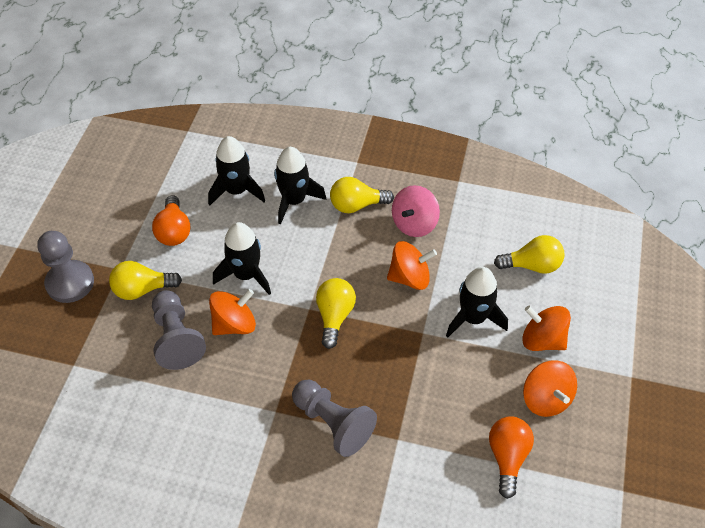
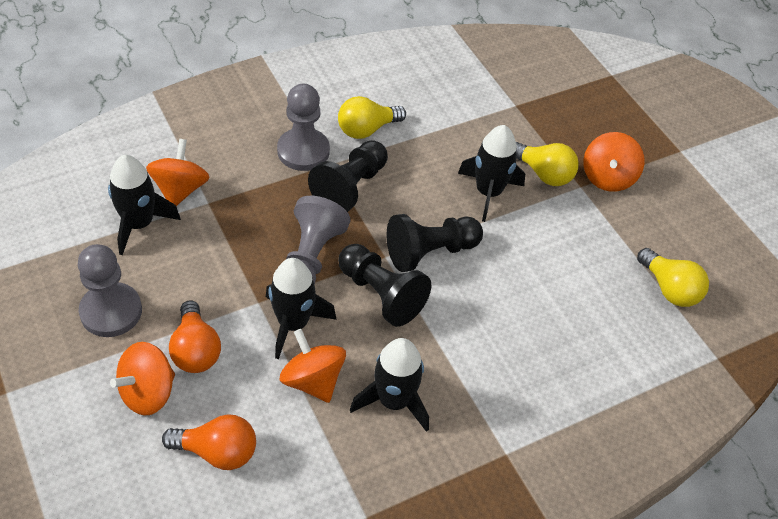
black pawn: none = 0 -> [308,140,388,212] [338,244,431,327] [386,214,483,272] = 3
pink spinning top: [392,185,440,237] = 1 -> none = 0
yellow light bulb: [109,261,182,300] [316,278,356,349] [330,177,394,213] [494,235,564,274] = 4 -> [338,96,406,139] [516,142,579,186] [637,248,709,307] = 3

